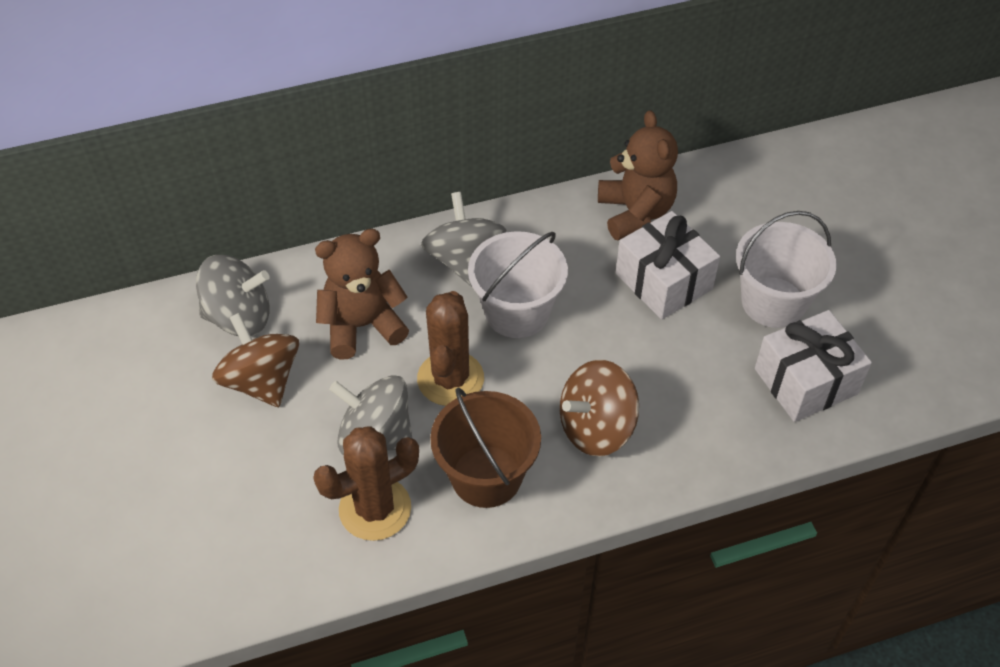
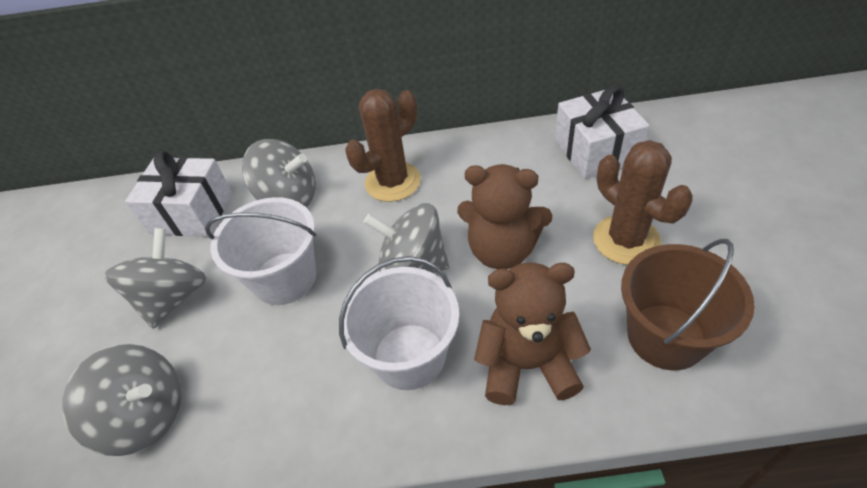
brown spinning top: [212,313,299,407] [560,360,639,456] = 2 -> none = 0
grey spinning top: [196,255,270,336] [329,375,413,455] [421,192,506,286] = 3 -> [62,344,182,456] [104,228,206,329] [242,139,316,207] [363,203,449,273] = 4

